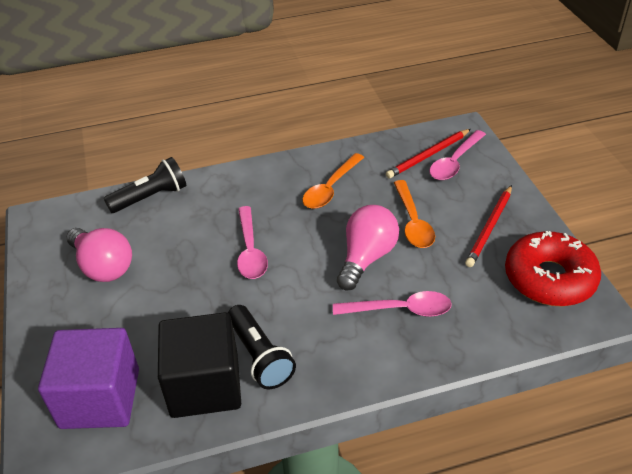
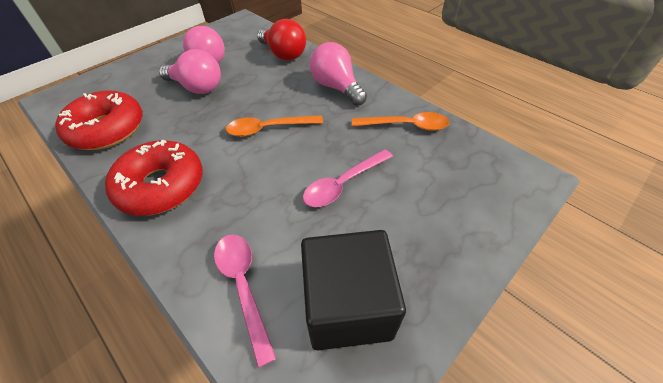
black flashlight: [104,157,186,213] [228,305,296,389] = 2 -> none = 0
pink light bulb: [66,228,132,282] [337,205,399,290] = 2 -> [159,49,221,94] [183,26,225,64] [310,42,367,106] = 3
pink spoon: [237,206,268,279] [333,291,452,317] [429,130,486,180] = 3 -> [214,234,277,368] [303,149,393,207] = 2
purple cube: [38,328,139,429] = 1 -> none = 0
red donut: [505,231,601,306] = 1 -> [55,90,143,150] [105,140,203,216] = 2
red light bulb: none = 0 -> [257,19,306,61] = 1
red pencil: [386,129,471,178] [465,185,512,267] = 2 -> none = 0

